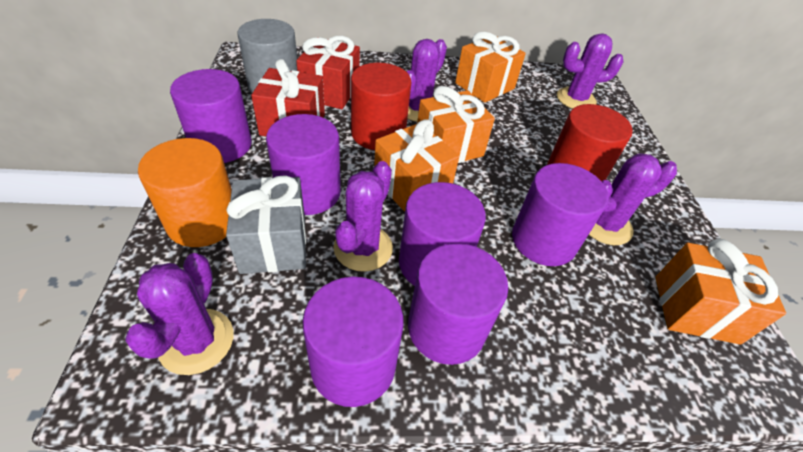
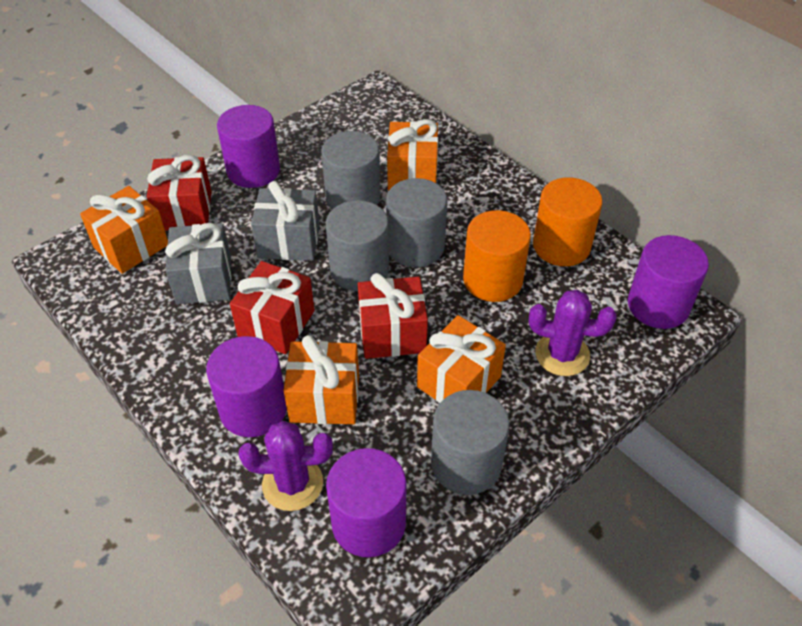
grey cylinder: [237,19,297,94] = 1 -> [321,131,381,210] [326,200,389,291] [386,178,447,267] [431,390,510,495] = 4
grey gift: [226,175,306,274] = 1 -> [165,223,231,304] [251,181,320,261] = 2
orange cylinder: [138,138,232,247] = 1 -> [463,210,531,302] [533,177,603,266] = 2
purple cactus: [125,253,234,375] [333,161,393,272] [407,39,447,122] [557,33,623,109] [589,153,677,245] = 5 -> [238,421,333,511] [529,290,617,376] = 2
purple cylinder: [170,69,252,163] [266,114,341,215] [302,277,404,407] [399,182,486,286] [408,243,508,365] [512,163,609,266] = 6 -> [206,336,287,437] [217,105,280,188] [326,448,406,557] [628,235,709,329] = 4
red cylinder: [351,63,411,150] [547,104,633,181] = 2 -> none = 0
red gift: [251,59,325,136] [296,36,360,109] = 2 -> [147,155,212,231] [230,261,314,354] [358,273,428,359] = 3

